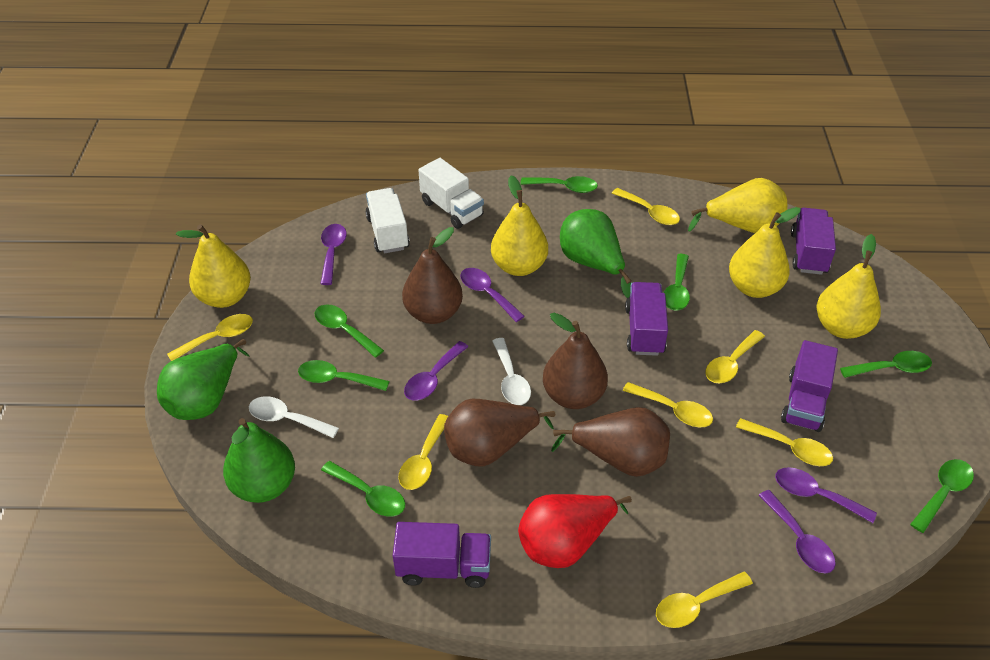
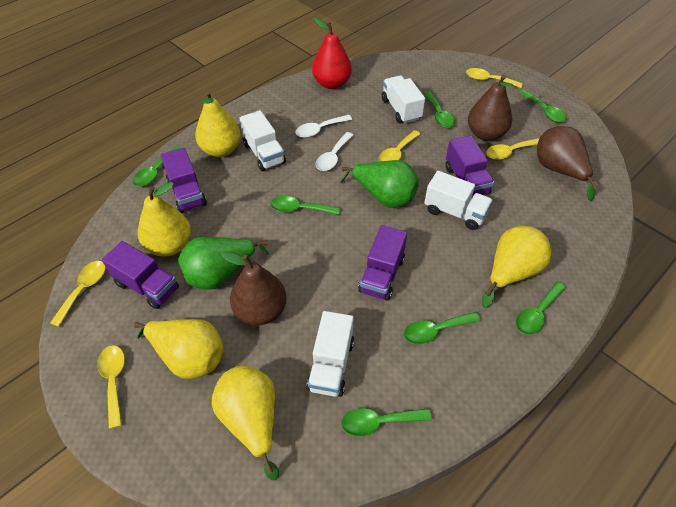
brown pear: [402,227,463,324] [444,399,555,467] [543,313,608,409] [551,407,670,477] = 4 -> [221,251,287,325] [468,75,513,141] [537,126,598,201] = 3
green pear: [157,339,249,420] [223,418,295,503] [560,209,631,298] = 3 -> [178,237,269,290] [340,160,419,208] = 2
purple spoon: [320,224,347,285] [404,341,469,401] [460,268,525,322] [758,490,836,574] [775,467,877,523] = 5 -> none = 0
white truck: [365,188,410,253] [418,158,484,229] = 2 -> [239,110,286,171] [307,311,354,397] [382,75,425,124] [424,171,493,230] = 4
yellow spoon: [167,314,253,361] [398,414,448,490] [612,188,680,225] [623,382,713,427] [656,572,753,628] [705,330,765,383] [736,418,833,466] = 7 -> [50,261,106,327] [97,345,125,429] [379,130,420,162] [466,68,523,88] [486,138,539,160] = 5

